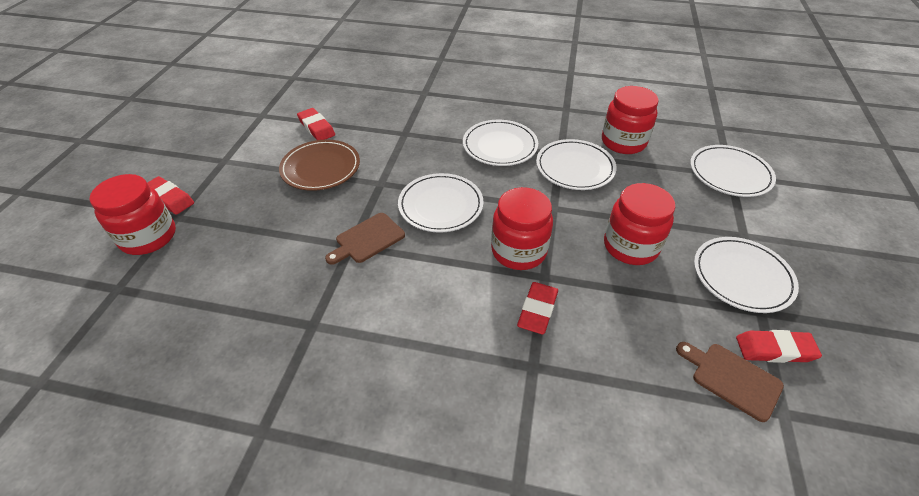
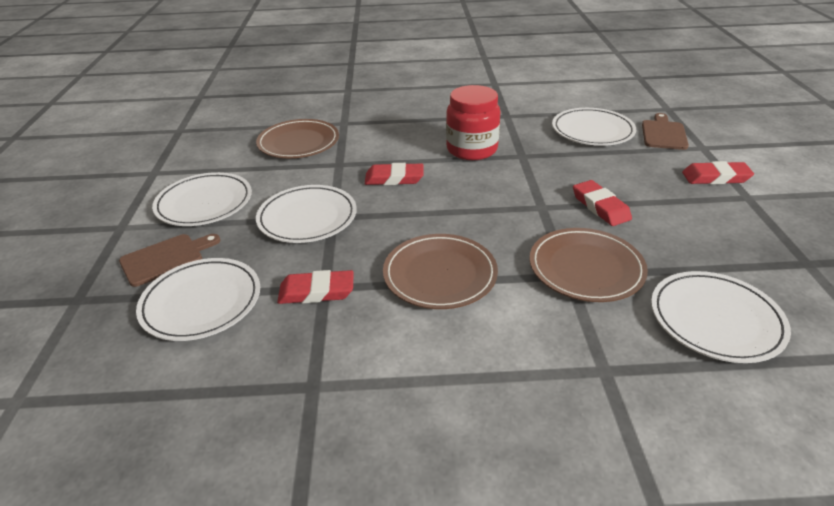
brown plate: [279,140,360,191] = 1 -> [256,119,339,158] [383,234,498,309] [529,228,648,302] = 3
red jar: [89,174,176,255] [491,187,553,270] [602,86,659,154] [604,183,675,265] = 4 -> [446,85,500,160] = 1

